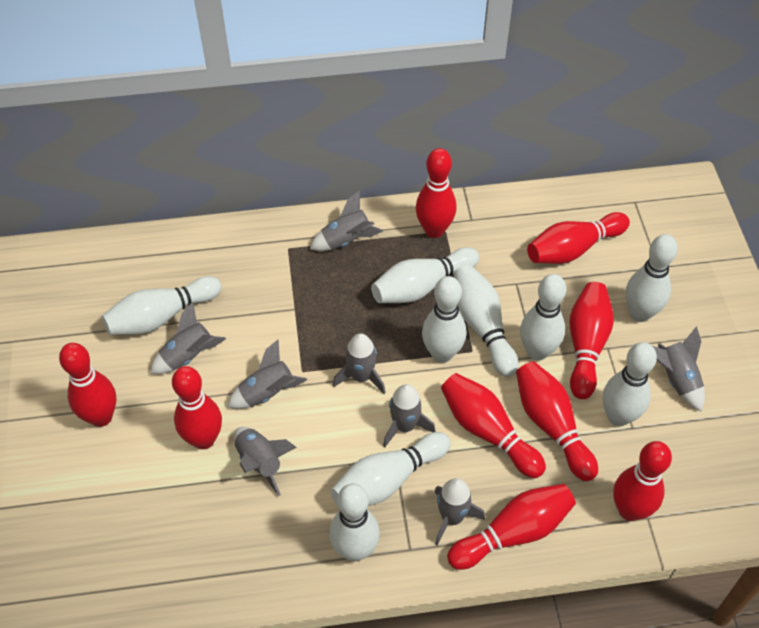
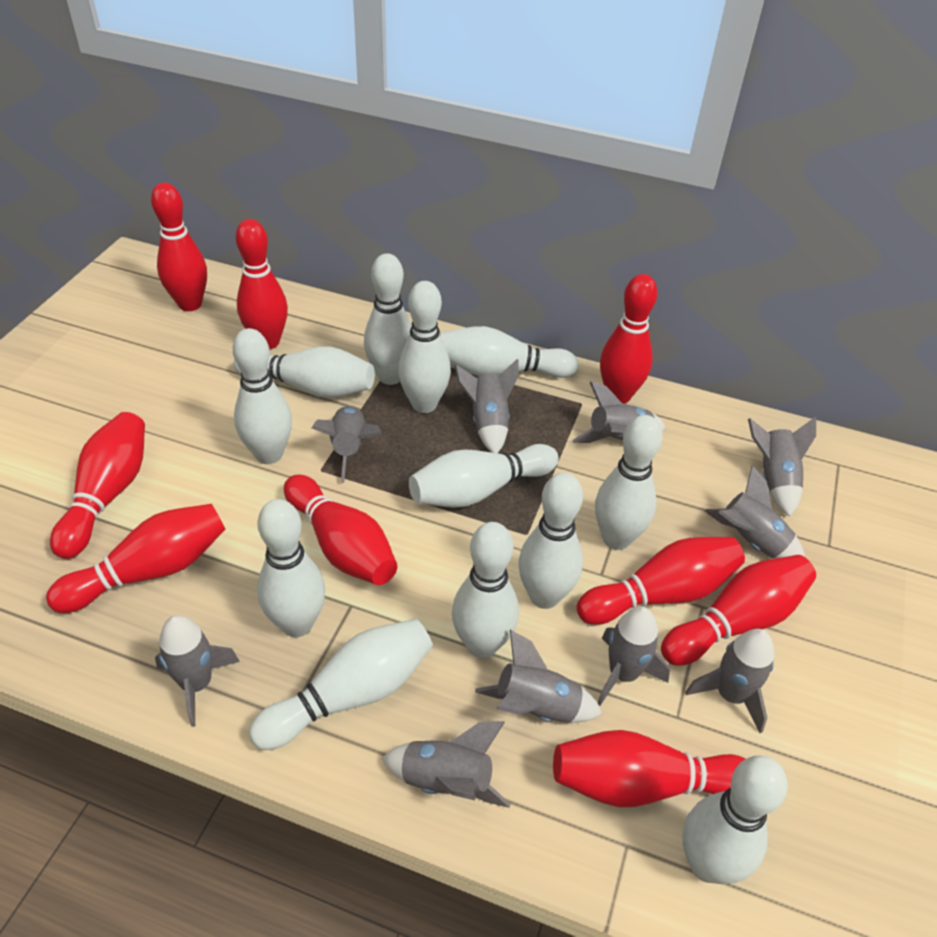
grey rocket: [150,302,226,374] [227,340,307,409] [234,427,297,496] [310,190,383,251] [333,333,386,394] [383,384,436,447] [434,478,485,545] [653,326,705,411] = 8 -> [155,615,240,727] [312,406,381,483] [382,721,511,808] [455,359,519,453] [475,630,602,723] [572,381,665,443] [597,607,670,706] [685,629,774,733] [705,466,805,559] [748,417,816,517] = 10
white bowling pin: [102,276,221,335] [330,484,380,561] [331,432,450,506] [371,247,479,303] [422,276,467,363] [453,265,519,377] [520,274,566,361] [603,342,657,426] [626,234,678,322] = 9 -> [233,328,292,464] [234,347,375,398] [249,619,433,750] [257,499,325,637] [364,253,412,385] [398,281,451,413] [409,444,559,508] [440,326,578,378] [452,522,519,658] [518,473,583,609] [595,415,663,550] [682,756,788,884] = 12

